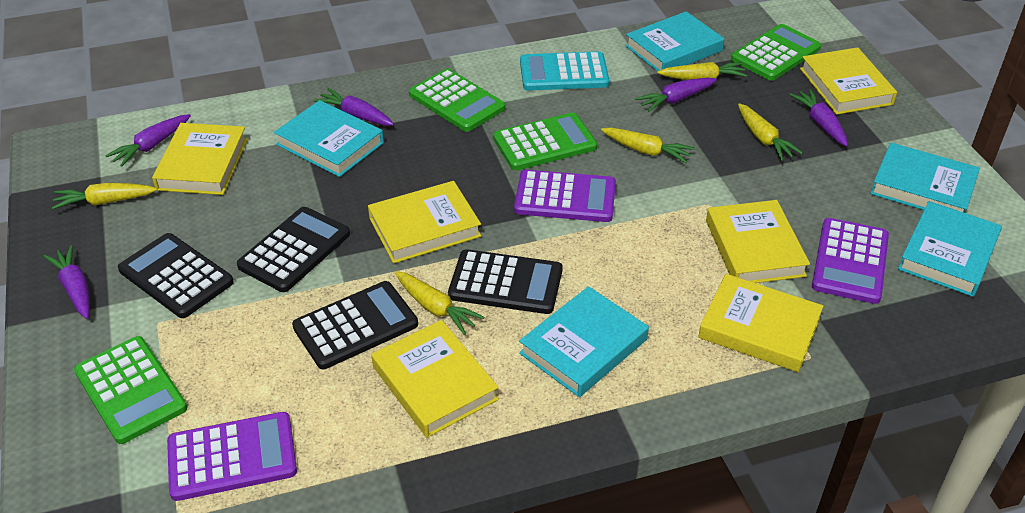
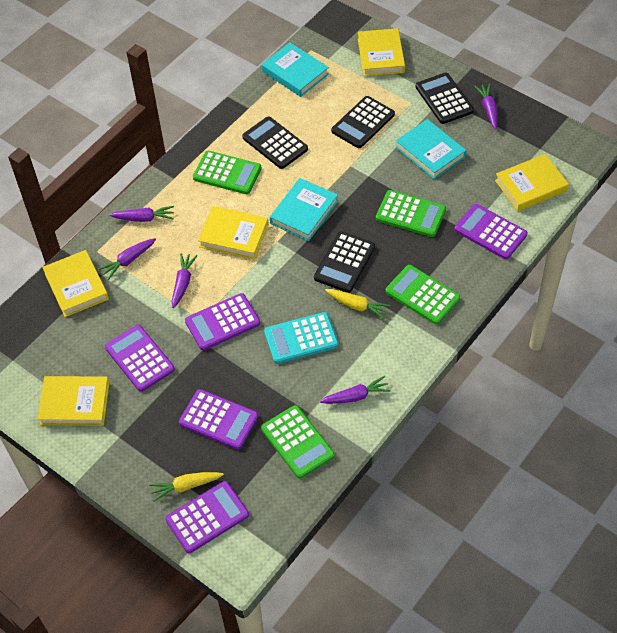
purple calculator: [167,412,297,501] [514,170,616,222] [812,218,889,304] = 3 -> [105,325,175,392] [165,481,249,553] [179,389,258,450] [185,293,260,351] [454,204,527,259] = 5
turquoise book: [274,100,384,177] [519,286,649,397] [625,11,724,71] [870,142,980,213] [898,201,1002,297] = 5 -> [262,43,329,97] [270,178,338,241] [396,119,466,179] = 3
yellow book: [152,123,248,195] [368,181,481,263] [371,320,499,438] [698,274,823,372] [706,200,810,283] [800,47,897,115] = 6 -> [37,376,109,426] [42,250,109,317] [198,206,269,260] [358,28,405,76] [495,154,569,211] = 5
yellow carrot: [52,183,157,209] [395,271,484,335] [601,128,695,163] [657,62,748,80] [738,103,803,161] = 5 -> [149,472,224,502] [325,289,391,319] = 2

